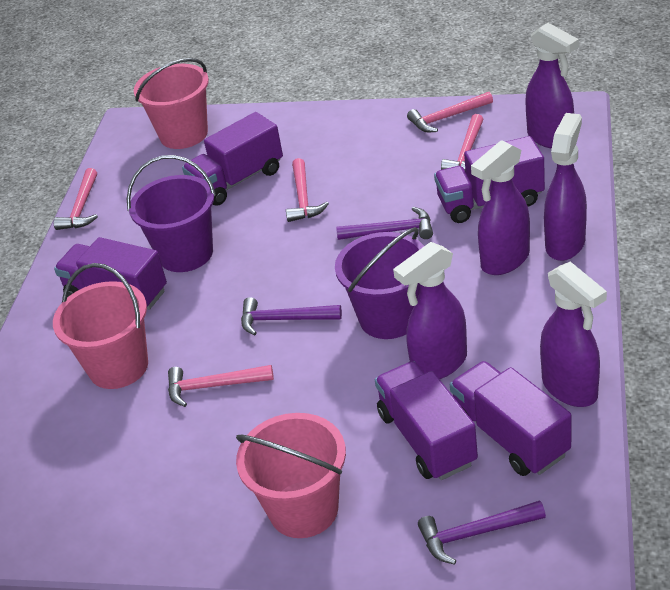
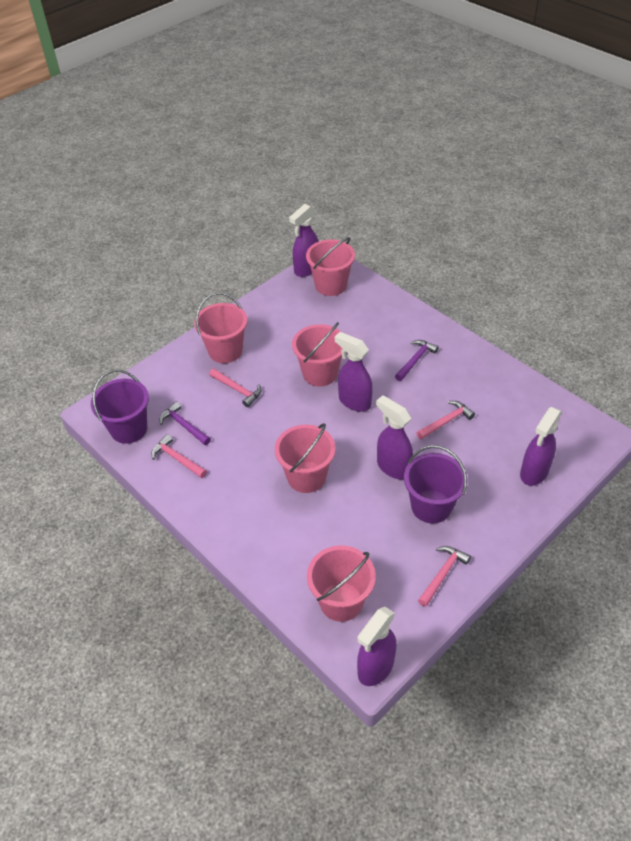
pink bucket: [53,263,148,389] [134,58,209,149] [236,413,346,538] = 3 -> [194,292,247,363] [275,423,336,493] [292,322,343,387] [306,237,355,296] [307,545,376,622] = 5
pink hammer: [54,168,98,230] [168,365,274,407] [286,158,329,222] [407,92,493,132] [441,114,483,170] = 5 -> [151,434,207,478] [209,369,262,407] [416,401,475,440] [418,546,471,607] = 4
purple hammer: [241,297,342,336] [336,207,433,240] [418,500,546,565] = 3 -> [160,401,211,445] [395,340,439,381] = 2
purple truck: [54,237,167,310] [182,112,283,206] [375,361,478,480] [434,136,545,223] [450,361,571,476] = 5 -> none = 0

